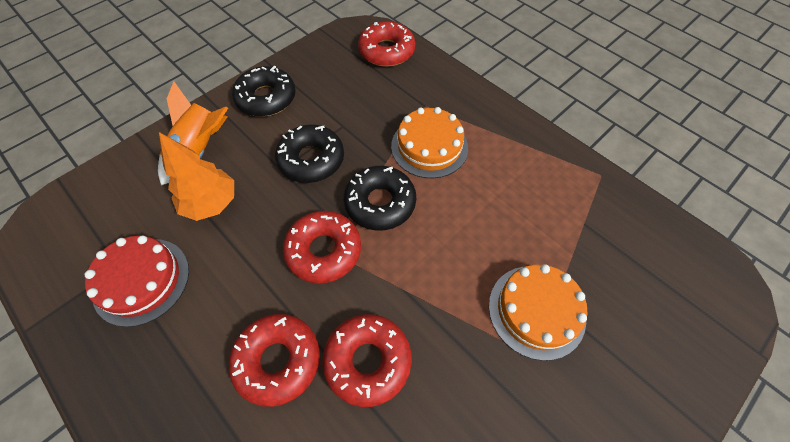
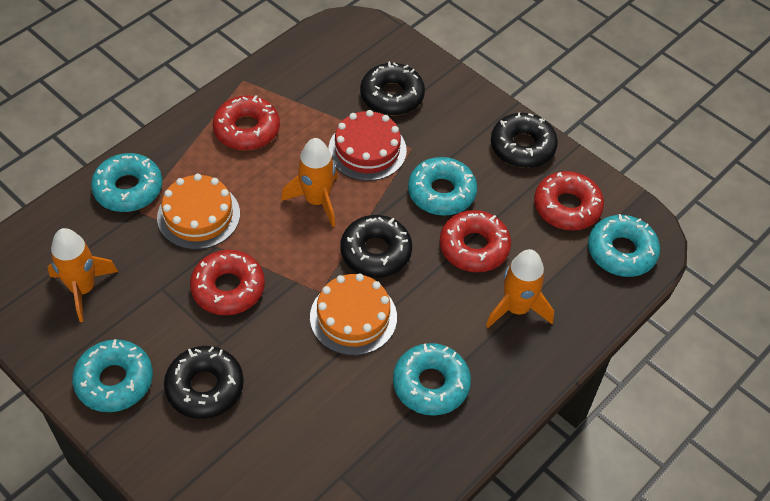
black donut: [232,66,296,117] [275,125,344,183] [344,166,416,231] = 3 -> [164,346,244,419] [341,215,412,277] [360,61,425,115] [491,112,558,168] = 4
orange rocket: [158,81,228,186] = 1 -> [48,228,118,322] [281,138,338,227] [486,249,554,328] = 3
orange tree: [159,132,234,221] = 1 -> none = 0
turquoise donut: none = 0 -> [72,339,153,412] [91,153,163,212] [393,343,471,416] [408,157,477,216] [588,214,660,277] = 5

